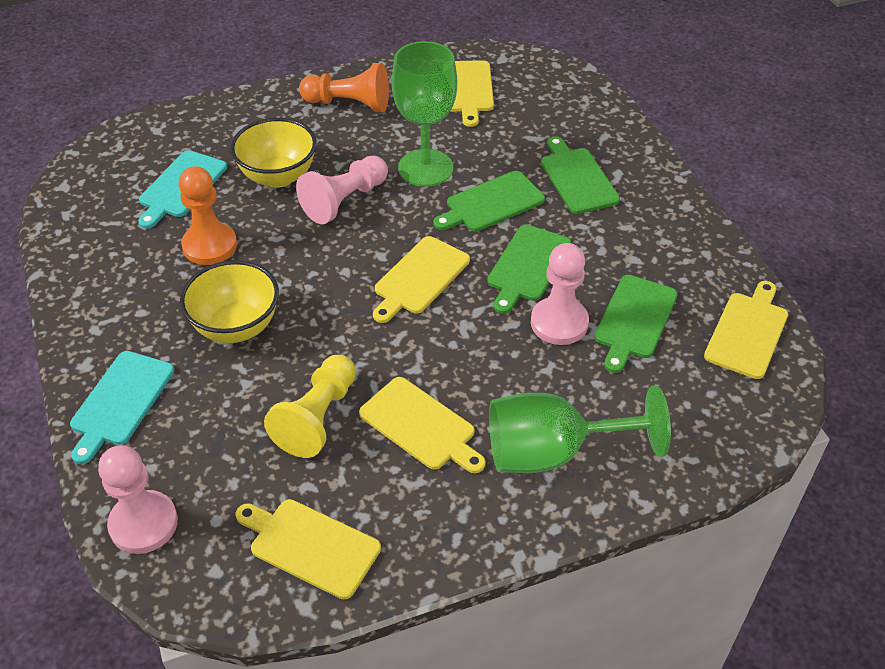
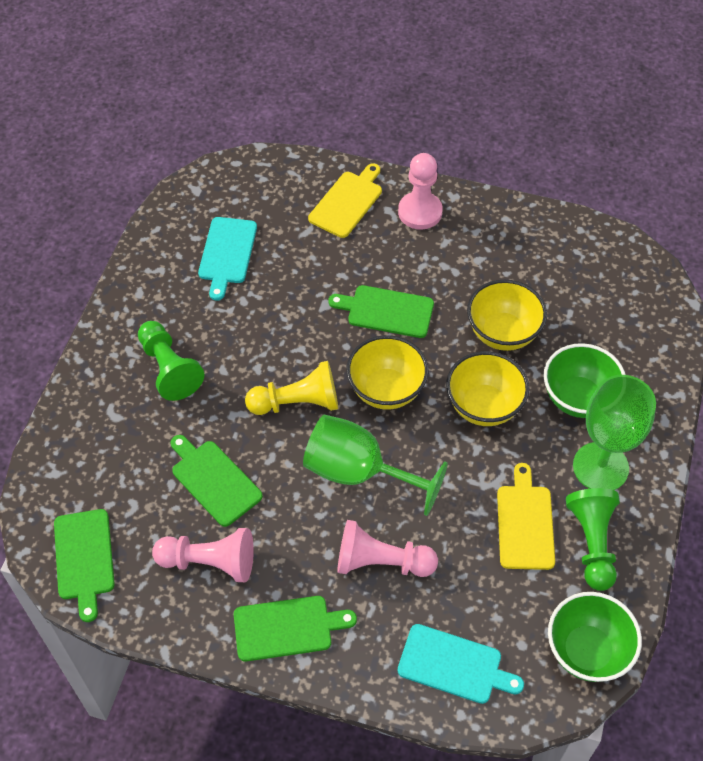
green bowl: none = 0 -> [543,343,625,418] [548,592,642,682] = 2
green pawn: none = 0 -> [138,321,204,401] [566,488,620,591] = 2
orange pawn: [178,166,237,265] [299,63,389,112] = 2 -> none = 0
yellow bowl: [180,260,279,343] [230,118,317,188] = 2 -> [346,335,429,410] [446,351,529,426] [467,279,547,351] = 3
yellow cutting board: [236,499,381,599] [359,377,486,473] [373,236,470,323] [451,60,494,127] [704,281,788,379] = 5 -> [308,163,382,238] [497,463,555,570] = 2

